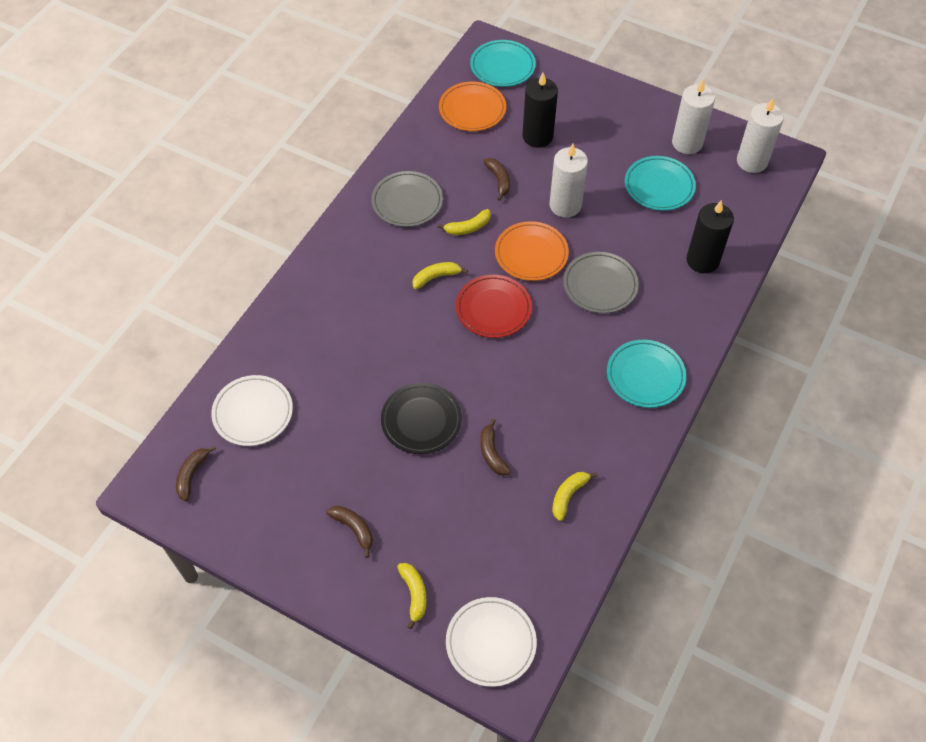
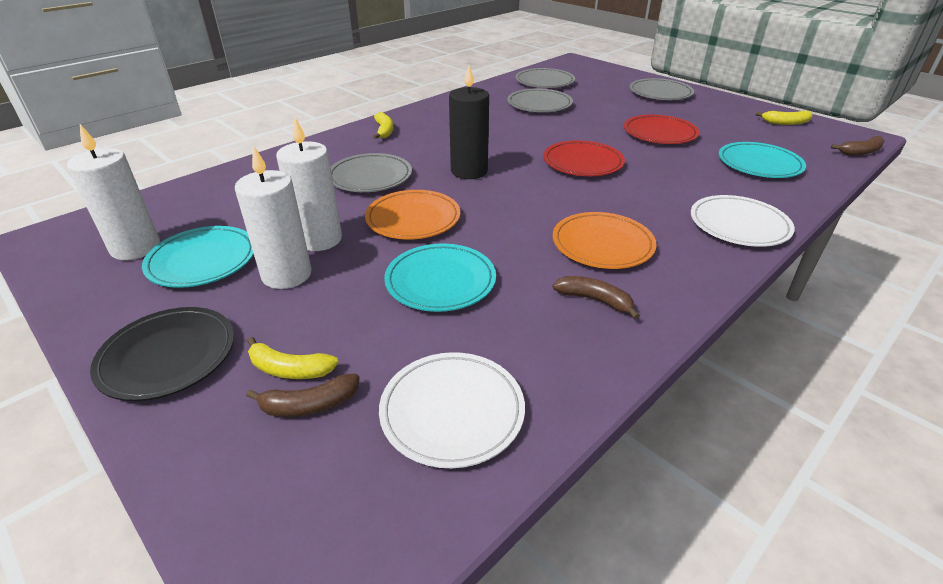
black candle: [523,73,558,147] [687,200,734,273] = 2 -> [449,65,489,179] = 1
brown banana: [176,446,216,501] [326,506,373,558] [480,419,511,476] [483,158,510,201] = 4 -> [246,374,360,417] [553,276,640,319] [831,136,885,156] = 3
grey plate: [371,171,443,227] [563,252,639,313] = 2 -> [331,153,412,192] [507,89,573,112] [515,68,575,88] [630,78,694,100] = 4
red plate: [456,275,532,338] = 1 -> [543,140,625,176] [624,115,699,144] = 2
yellow banana: [397,563,427,629] [412,262,468,289] [437,209,491,235] [552,472,597,521] = 4 -> [247,337,339,379] [373,112,393,139] [756,110,813,125] = 3

